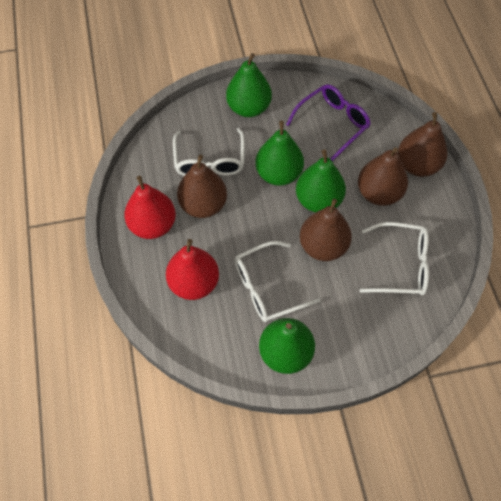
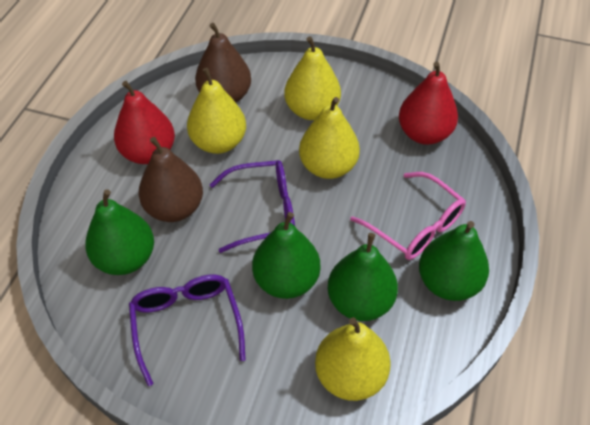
brown pear: [177,154,227,218] [300,199,352,261] [358,147,408,206] [398,112,447,177] = 4 -> [139,137,203,222] [195,23,251,103] = 2
pink glasses: none = 0 -> [350,172,466,260] = 1
purple glasses: [286,84,371,161] = 1 -> [129,274,246,386] [210,160,295,253] = 2
white glasses: [173,128,245,176] [235,241,321,322] [360,222,429,295] = 3 -> none = 0
yellow pear: none = 0 -> [187,68,246,154] [285,36,341,120] [299,97,360,179] [315,317,391,401] = 4

